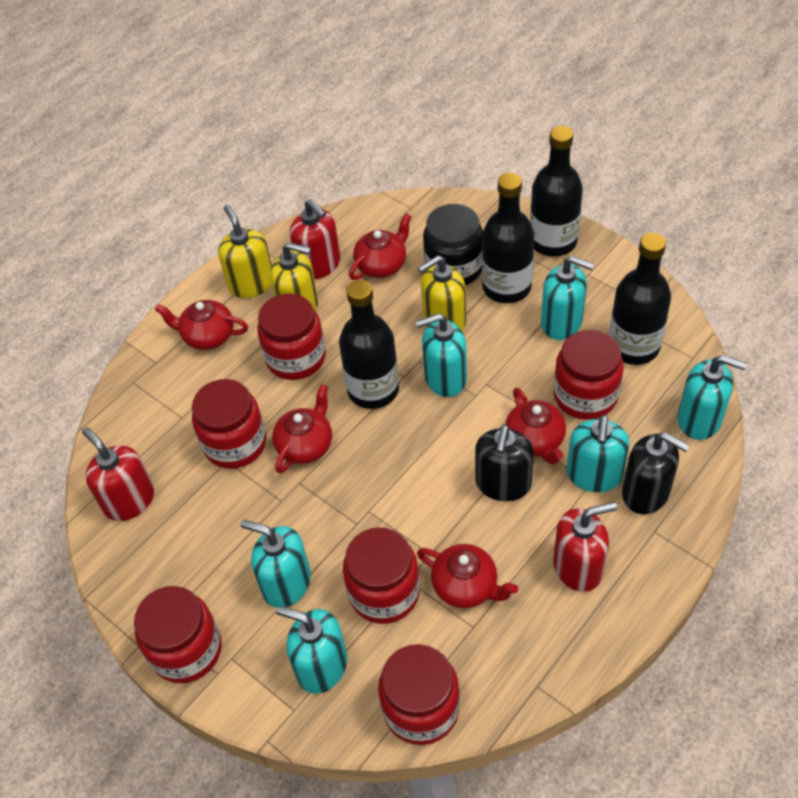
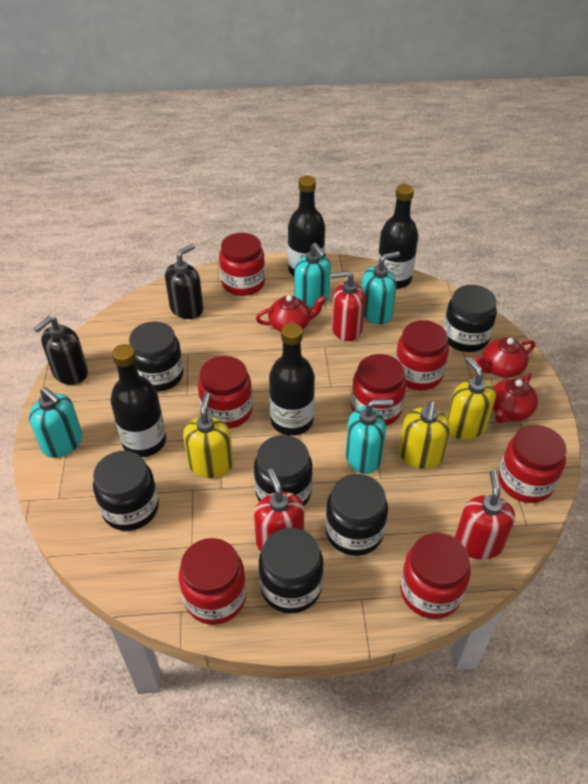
black jar: [423,204,483,286] = 1 -> [93,451,159,531] [129,322,184,392] [254,435,313,506] [259,528,323,613] [325,474,388,556] [443,285,497,352] = 6
red jar: [134,586,222,683] [192,379,266,469] [257,293,326,380] [343,527,420,624] [378,644,460,745] [554,330,624,420] = 6 -> [179,538,246,625] [198,356,253,428] [219,233,265,296] [351,354,406,426] [396,320,449,390] [400,533,471,619] [498,425,567,503] = 7
red teapot: [155,300,248,350] [272,384,332,474] [349,213,412,280] [417,544,518,608] [505,388,566,464] = 5 -> [256,295,326,332] [475,338,535,378] [493,373,538,423] = 3
turquoise soap dispenser: [241,520,311,608] [276,606,347,694] [416,313,467,397] [541,256,594,340] [566,415,630,492] [678,355,747,440] = 6 -> [29,387,82,458] [294,243,331,309] [346,399,394,474] [362,251,400,324] = 4

